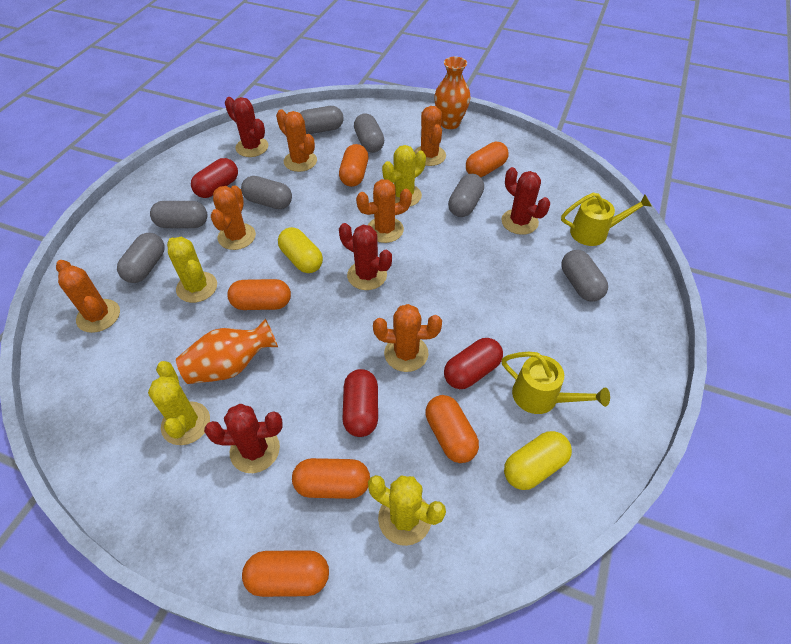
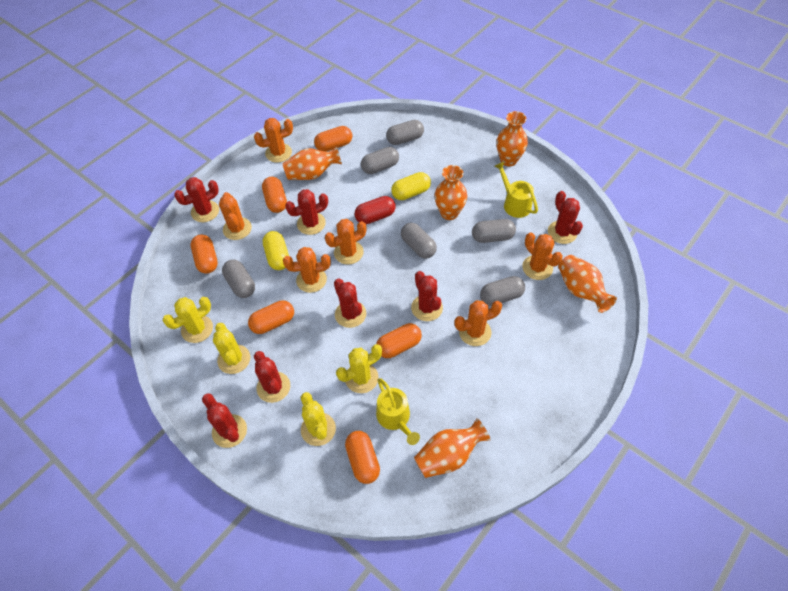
grey capsule: [117,233,165,283] [150,201,207,228] [241,176,292,209] [300,106,344,134] [354,113,384,153] [448,174,484,217] [561,250,608,302] = 7 -> [222,260,255,298] [361,147,399,174] [386,120,424,145] [401,223,437,259] [472,219,516,243] [480,276,525,306] = 6
orange vase: [176,319,278,384] [434,57,471,129] = 2 -> [283,146,342,180] [414,418,491,478] [435,165,467,220] [497,111,528,166] [558,255,617,313] = 5
red cactus: [204,404,283,473] [225,97,269,157] [339,223,392,290] [502,167,550,235] = 4 -> [174,177,219,222] [202,393,247,448] [254,351,290,403] [285,189,328,235] [334,278,366,328] [411,271,443,321] [548,191,583,244] = 7
red capsule: [191,158,238,198] [343,369,378,437] [444,338,503,389] = 3 -> [355,196,396,224] = 1

